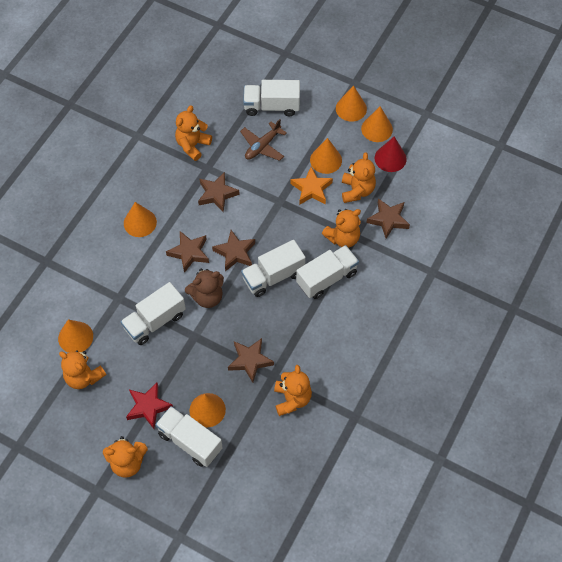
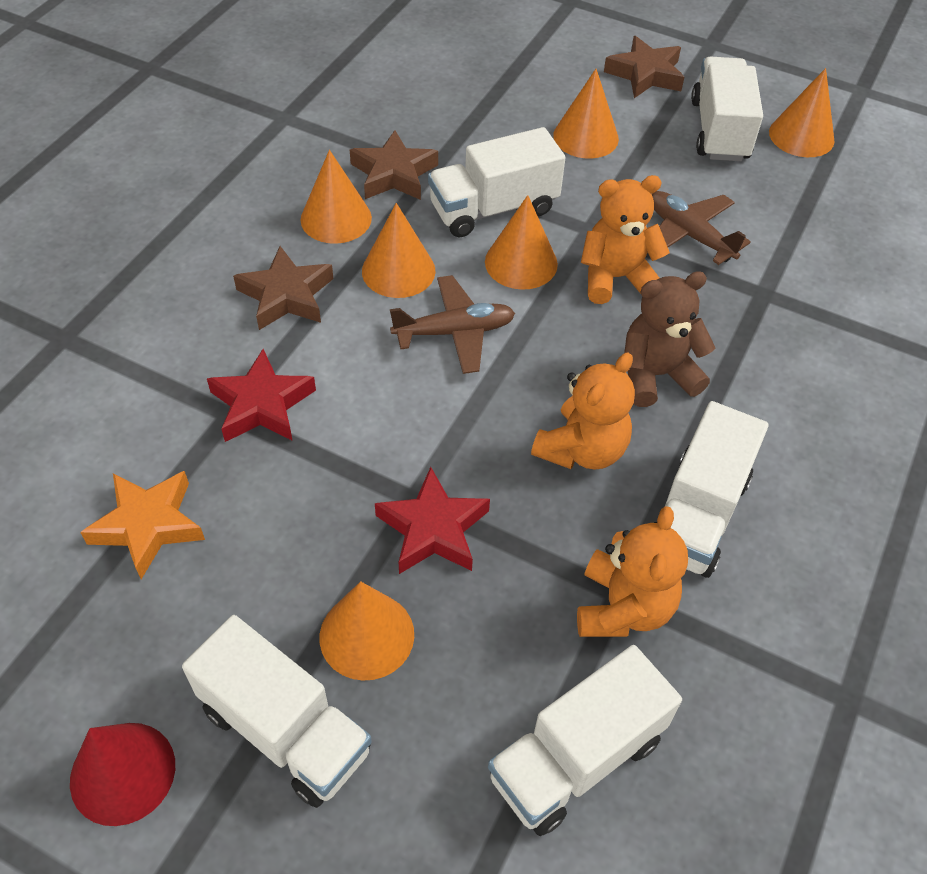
brown plane: [240,119,287,161] = 1 -> [390,275,515,374] [652,191,751,265] = 2
brown star: [166,231,209,273] [198,172,240,212] [212,230,255,271] [228,338,274,383] [366,198,410,238] = 5 -> [233,246,334,330] [350,130,438,200] [604,36,684,98] = 3
orange teddy bear: [59,350,106,389] [103,436,148,478] [175,105,212,161] [274,365,312,416] [322,209,361,248] [342,152,376,203] = 6 -> [531,353,635,470] [577,506,688,637] [581,175,670,304] = 3
red star: [126,383,173,429] = 1 -> [207,349,316,442] [375,467,490,574] = 2

